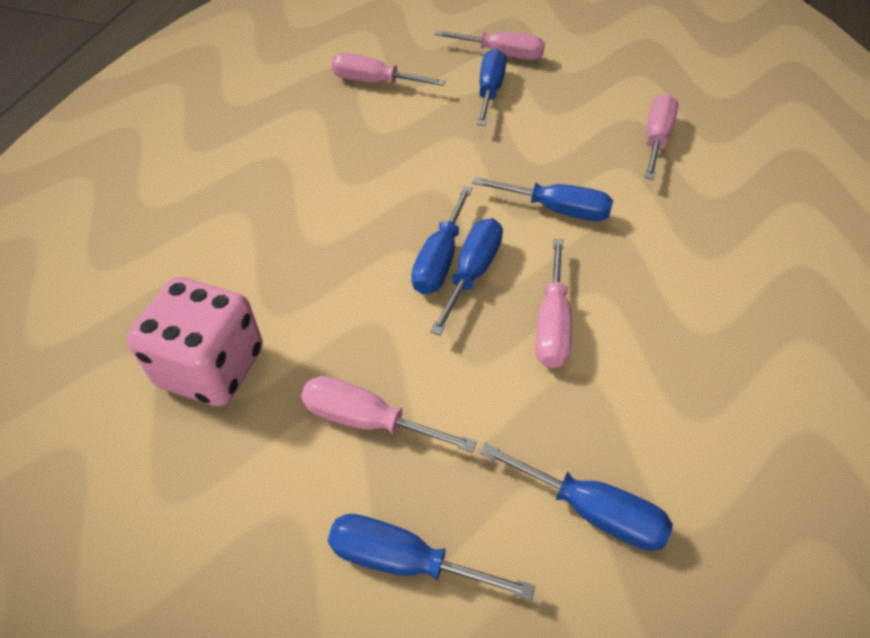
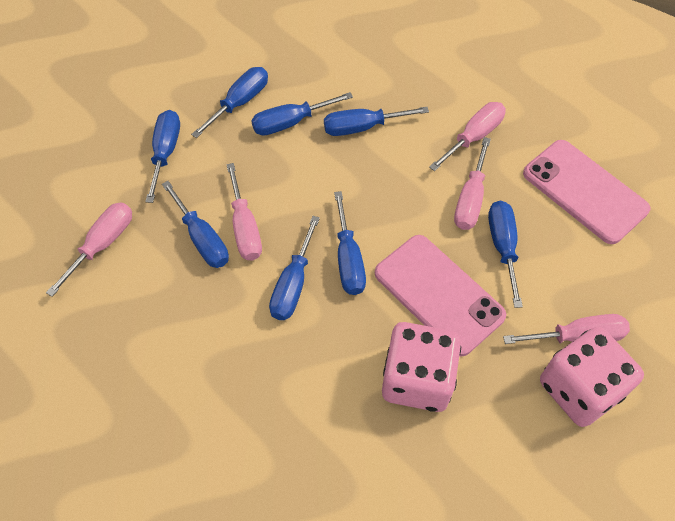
blue screwdriver: [328,514,535,600] [411,186,472,294] [430,218,503,336] [472,177,613,221] [477,49,506,126] [480,443,673,551] = 6 -> [145,110,180,203] [162,181,229,268] [191,67,268,138] [251,92,353,136] [269,216,320,320] [324,107,429,136] [334,191,366,295] [488,201,523,308] = 8
pink dice: [126,277,263,406] = 1 -> [382,322,461,412] [540,327,644,427] = 2
pink phone: none = 0 -> [375,235,506,356] [523,140,650,244] = 2

